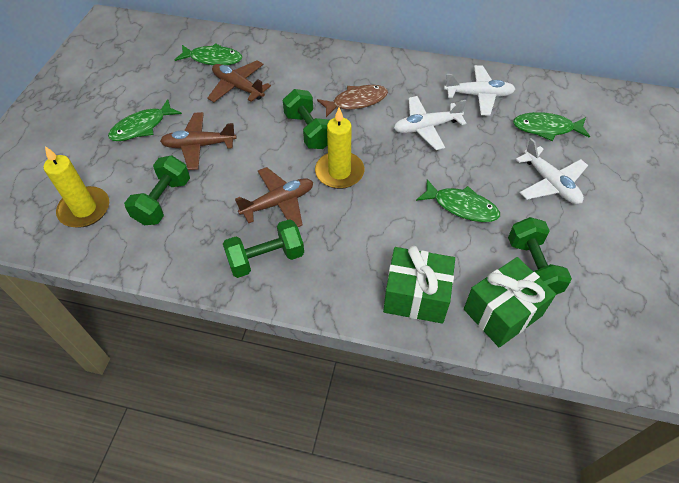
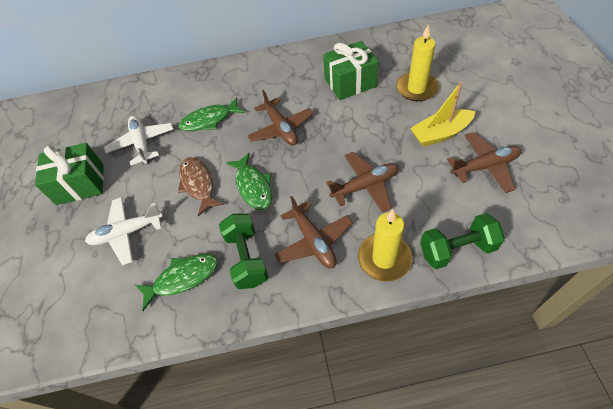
brown plane: [160,112,237,170] [207,61,271,102] [235,167,313,227] = 3 -> [247,90,314,145] [274,196,353,268] [326,152,398,213] [447,132,521,193] = 4
green dumbbell: [124,156,190,225] [223,219,304,278] [283,89,330,149] [508,217,572,295] = 4 -> [219,214,268,289] [420,213,505,269] = 2
green fish: [108,99,182,141] [175,43,242,65] [416,179,500,222] [513,112,590,141] = 4 -> [135,254,218,311] [179,97,245,131] [226,153,272,210] = 3
white plane: [394,96,466,150] [444,65,516,115] [516,138,588,204] = 3 -> [85,197,163,265] [104,116,173,165] = 2
yellow boat: none = 0 -> [410,81,475,147] = 1

